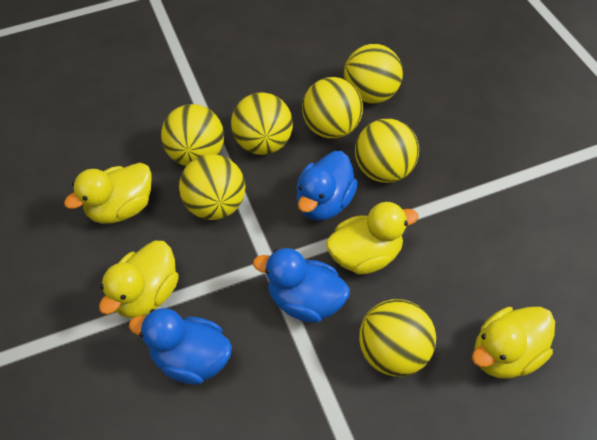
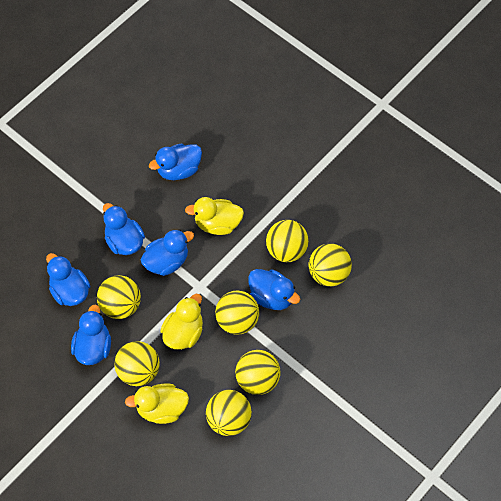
blue duck: [129,308,232,385] [253,248,350,323] [296,151,358,221] = 3 -> [46,253,90,306] [71,304,111,365] [103,203,145,255] [141,229,194,276] [149,144,202,180] [248,269,300,310] = 6
yellow duck: [64,162,152,224] [99,240,179,318] [326,202,419,275] [472,307,555,379] = 4 -> [125,383,189,424] [160,294,203,350] [185,197,244,235] = 3

